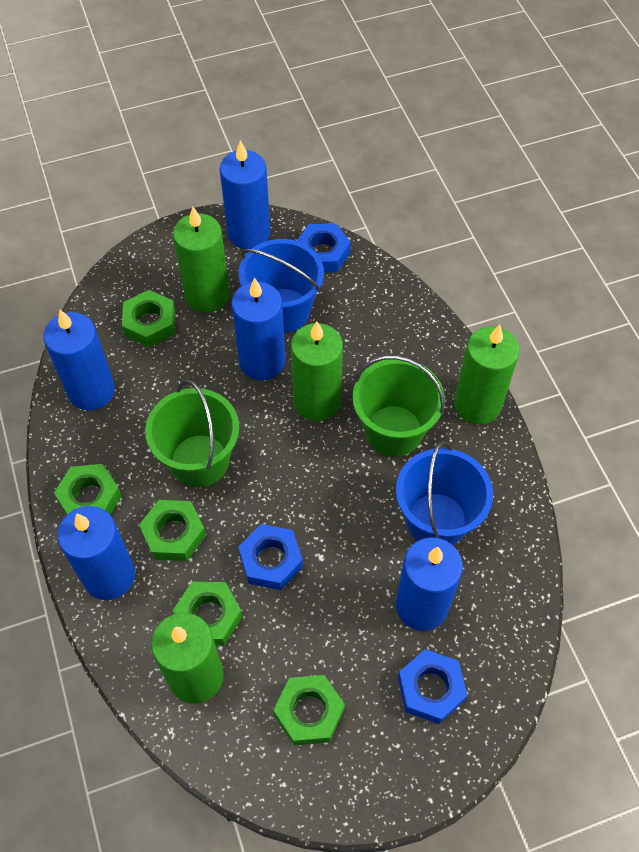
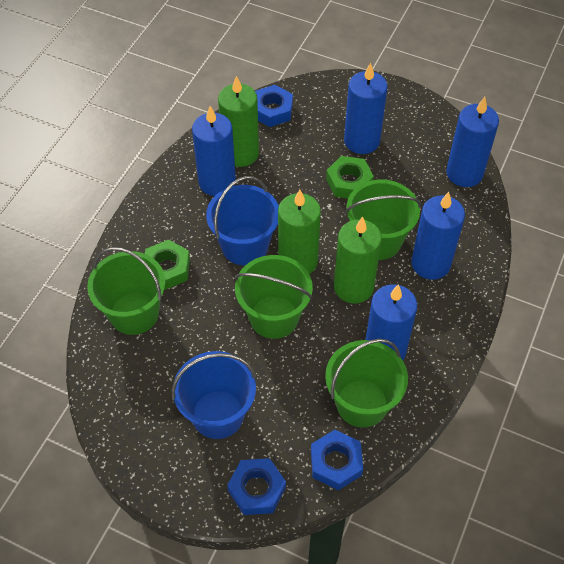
green bucket: [145,380,239,487] [352,355,445,457] = 2 -> [87,247,166,335] [235,255,313,339] [325,339,408,428] [345,180,421,260] = 4
green candle: [151,613,223,704] [173,207,230,313] [291,321,343,421] [454,325,520,425] = 4 -> [218,76,259,167] [278,190,321,274] [334,217,382,304] = 3
green nut: [54,464,122,515] [122,290,176,347] [139,500,206,561] [173,582,243,645] [273,675,345,745] = 5 -> [145,240,190,290] [326,156,374,198] = 2

